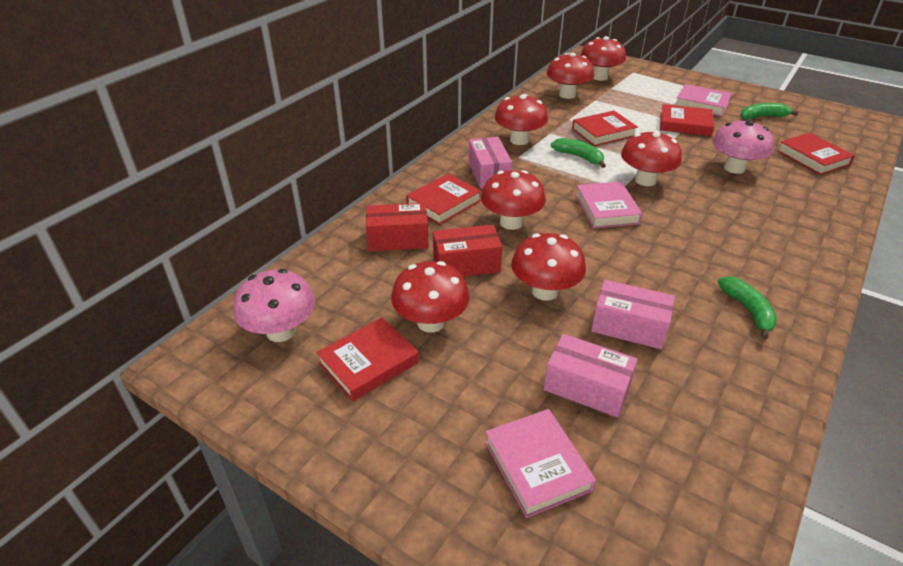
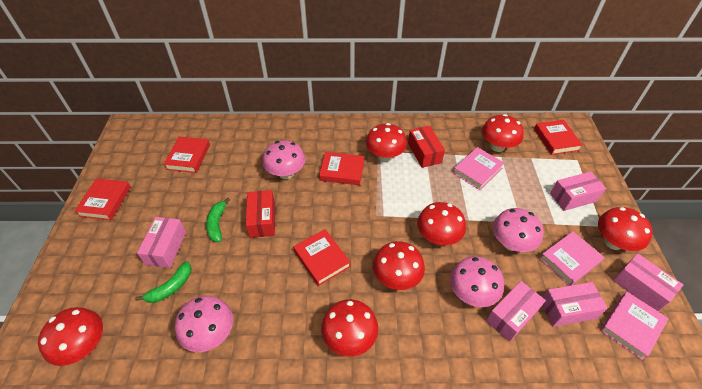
green banana: [551,138,606,168] [717,276,777,340] [740,103,798,120] = 3 -> [135,261,192,303] [206,198,230,242] = 2
pink box: [469,137,512,189] [544,334,638,417] [591,280,675,349] = 3 -> [137,217,186,268] [486,281,546,342] [542,282,608,327] [550,171,606,211] [613,253,683,311] = 5
pink mushroom: [234,269,315,342] [712,119,773,174] = 2 -> [175,296,233,352] [262,140,305,179] [450,256,504,307] [493,208,544,252] = 4

